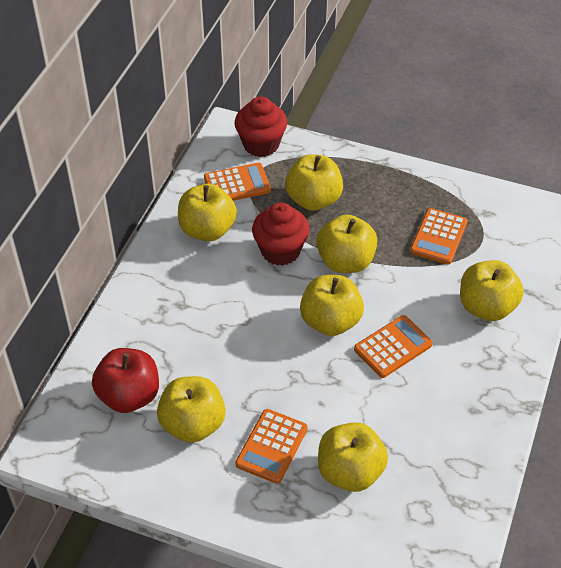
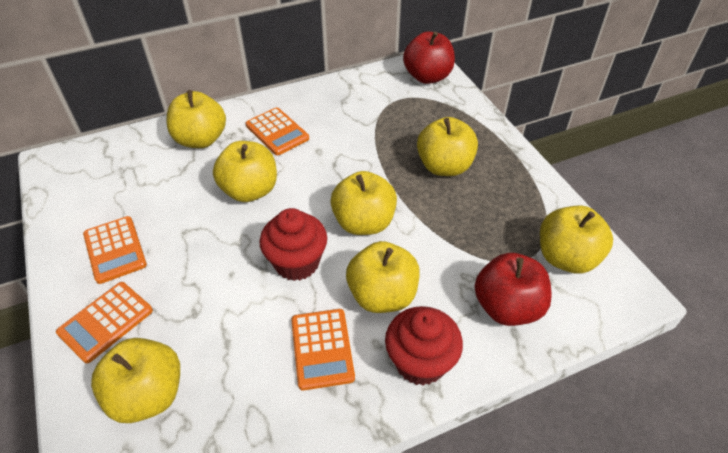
red apple: [92,348,159,413] = 1 -> [403,32,455,84] [474,253,552,326] = 2

